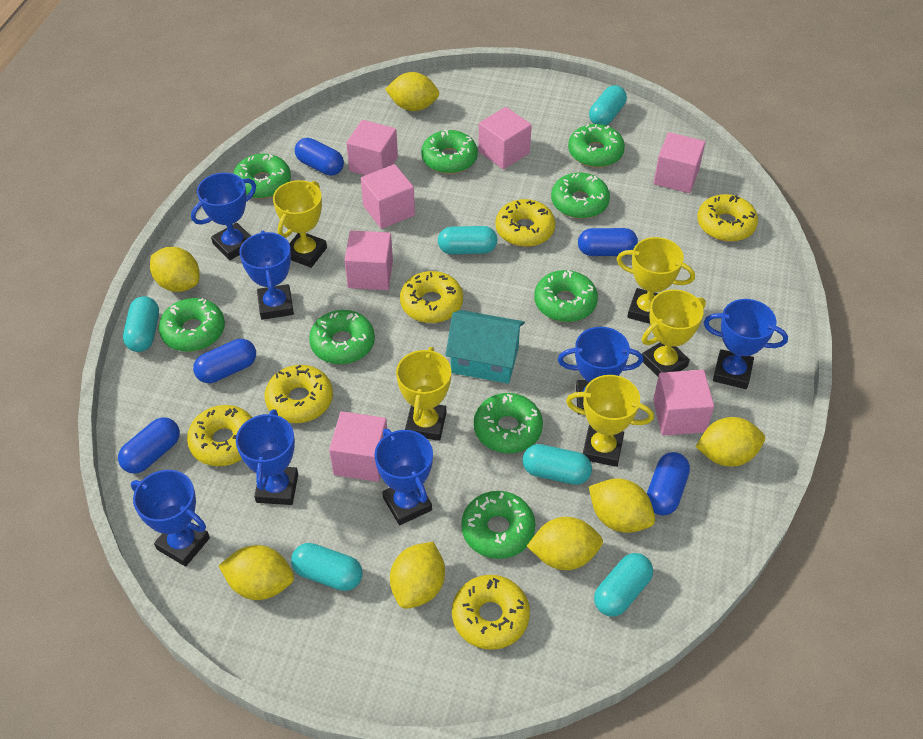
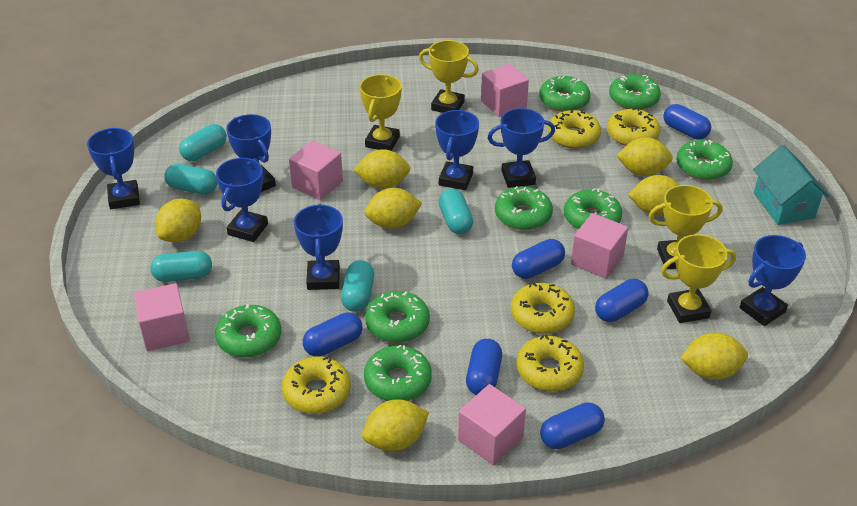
blue capsule: [118,417,180,474] [193,339,256,383] [295,138,344,176] [578,228,638,256] [647,452,690,515] = 5 -> [303,312,363,357] [466,339,502,395] [512,239,565,279] [540,402,605,449] [595,279,648,322] [663,104,711,139] = 6
green donut: [159,298,225,352] [233,154,291,199] [309,310,375,365] [421,130,478,174] [461,491,536,559] [474,393,543,453] [534,270,598,322] [551,173,610,219] [568,124,625,167] = 9 -> [215,304,281,358] [364,344,432,401] [365,291,430,343] [495,186,553,230] [539,76,590,112] [564,188,622,230] [609,74,661,110] [676,140,733,180] = 8
pink cube: [329,411,387,482] [344,231,393,290] [346,120,398,175] [361,164,415,229] [478,107,532,169] [653,370,714,436] [654,132,705,193] = 7 -> [134,283,190,351] [289,140,343,200] [458,384,526,465] [481,64,529,117] [571,213,628,279] = 5
turquoise capsule: [123,296,159,352] [291,543,363,591] [438,226,498,254] [522,444,592,485] [589,85,627,125] [594,553,653,617] = 6 -> [151,251,212,282] [164,164,217,195] [179,124,227,161] [341,260,374,312] [438,189,473,234] = 5
yellow donut: [187,405,253,466] [265,365,333,423] [400,271,463,323] [452,575,530,650] [495,199,555,247] [697,194,758,242] = 6 -> [282,356,351,414] [511,283,575,334] [516,335,584,391] [548,109,601,149] [607,108,660,146] = 5
yellow trophy: [273,180,327,268] [396,347,451,441] [566,375,654,467] [617,237,695,324] [642,289,706,377] = 5 -> [360,74,401,151] [419,40,479,113] [649,185,722,270] [661,234,736,323] = 4

